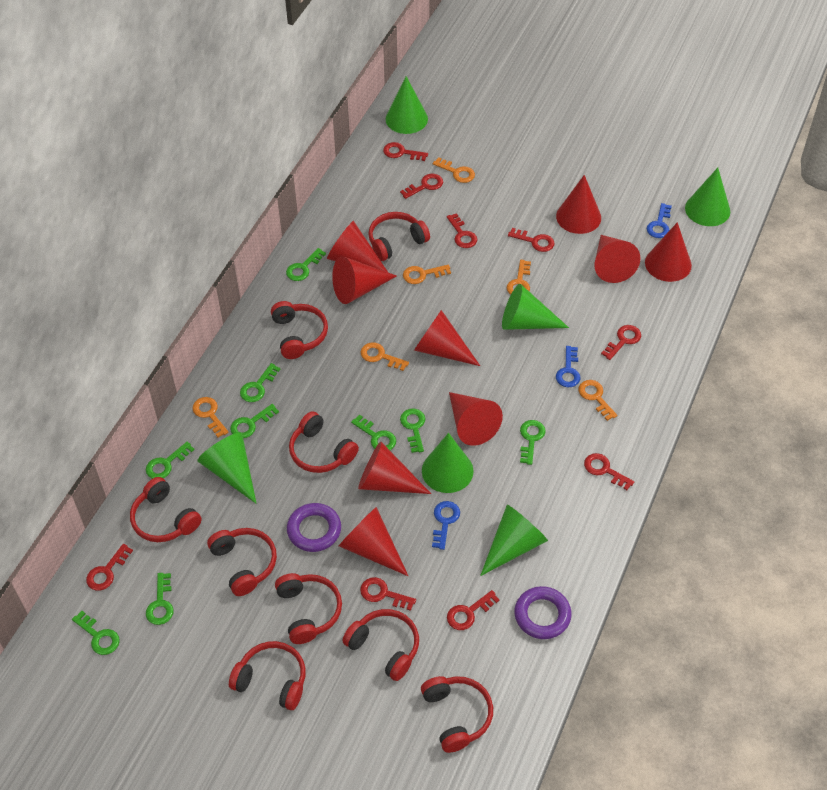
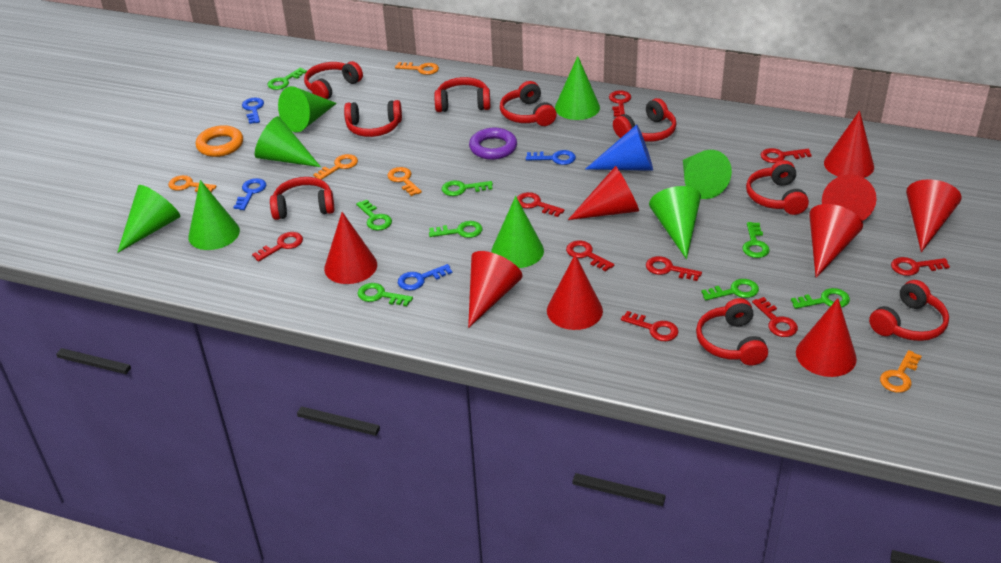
blue cone: none = 0 -> [586,124,653,171] = 1
blue key: [432,501,460,550] [556,346,580,387] [647,203,672,238] = 3 -> [234,178,266,210] [242,98,264,124] [398,264,452,290] [526,150,576,165] = 4
green cone: [197,432,257,504] [386,76,428,134] [422,433,474,493] [480,505,548,576] [502,284,569,330] [685,168,730,226] = 6 -> [117,185,180,253] [188,180,240,250] [255,116,321,167] [278,86,337,133] [491,196,544,268] [555,56,600,120] [649,186,701,259] [683,150,732,199] = 8
green key: [72,611,120,655] [146,441,195,479] [146,573,173,625] [230,404,279,438] [240,363,280,402] [286,248,326,281] [351,415,396,450] [400,409,425,453] [520,420,546,465] = 9 -> [268,68,307,90] [356,200,392,230] [358,283,413,306] [429,221,482,238] [442,180,493,196] [701,279,759,300] [742,222,770,258] [791,288,850,309] = 8
orange key: [192,397,229,438] [361,342,409,371] [403,264,451,284] [433,157,475,183] [507,260,531,295] [578,380,617,421] = 6 -> [168,175,217,192] [313,154,358,180] [387,167,422,196] [395,62,439,75] [880,350,922,393] = 5
orange ring: none = 0 -> [196,125,243,157] = 1
purple ring: [287,503,341,552] [514,586,572,639] = 2 -> [469,128,517,160] = 1

